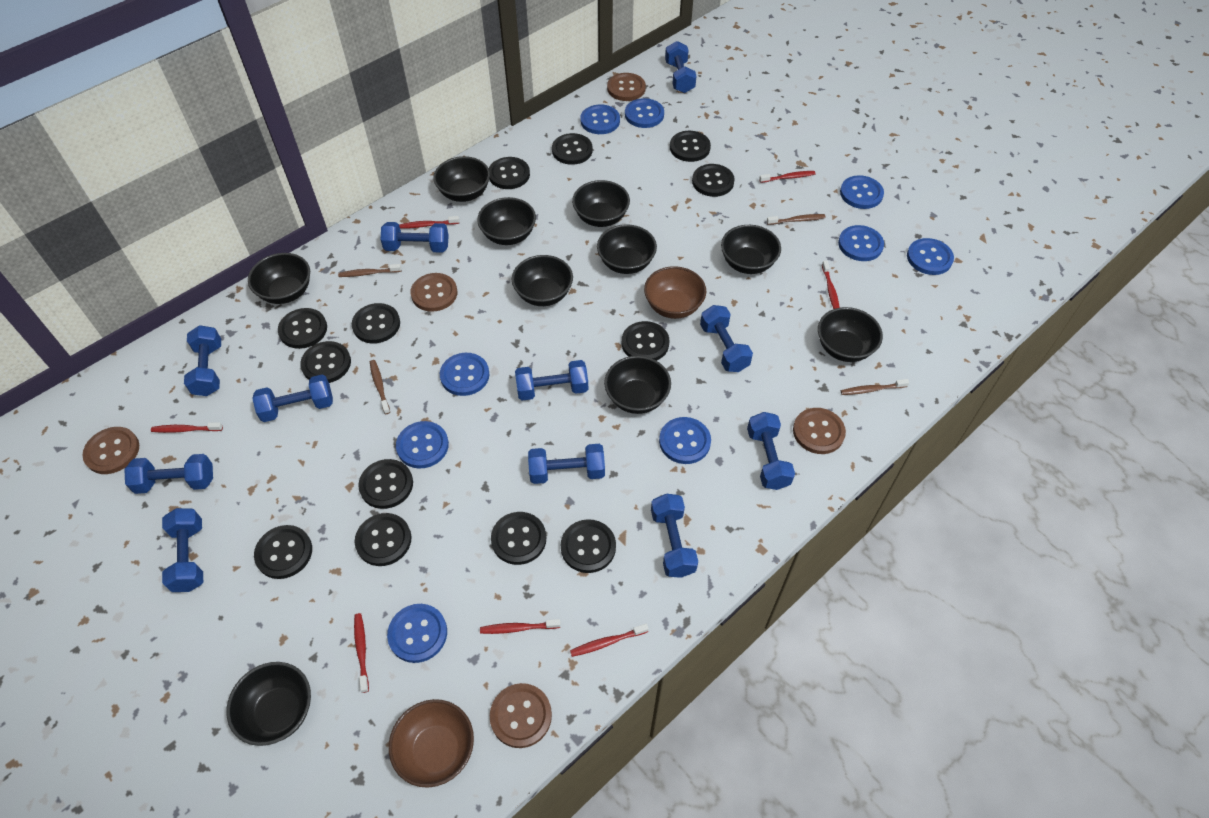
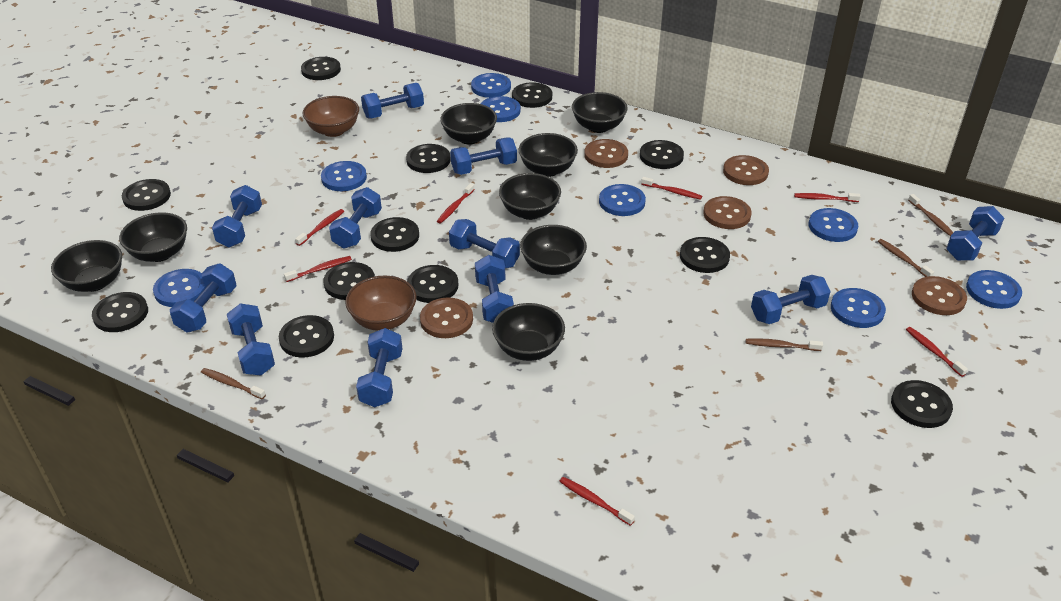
black bowl: [226,662,311,746] [248,253,310,304] [433,156,490,202] [477,197,536,245] [512,255,573,306] [572,180,630,227] [597,224,657,274] [604,356,671,414] [721,225,781,274] [818,307,883,362] = 10 -> [51,240,122,292] [119,212,187,262] [440,103,497,144] [492,303,565,361] [499,173,561,220] [518,133,578,177] [520,225,587,275] [572,92,628,133] = 8
black button: [254,525,312,579] [278,308,327,349] [300,341,351,383] [352,303,400,344] [355,513,411,566] [358,459,413,509] [489,157,530,189] [491,512,546,565] [552,133,593,165] [561,519,616,573] [622,321,669,361] [670,131,711,162] [692,164,735,197] = 13 -> [92,292,148,332] [122,179,171,211] [279,315,334,358] [301,57,341,80] [323,262,375,300] [371,217,419,252] [406,144,450,173] [407,265,458,303] [512,82,552,108] [640,140,684,169] [680,237,730,273] [891,380,953,428] = 12
blue button: [387,604,447,663] [396,421,449,469] [440,353,489,396] [581,105,620,134] [625,98,664,128] [659,417,711,464] [838,225,884,261] [840,175,884,209] [907,238,954,275] = 9 -> [153,269,205,307] [321,161,367,191] [471,73,511,98] [481,96,521,122] [599,184,646,216] [809,208,858,242] [831,288,886,328] [966,270,1022,309] = 8

